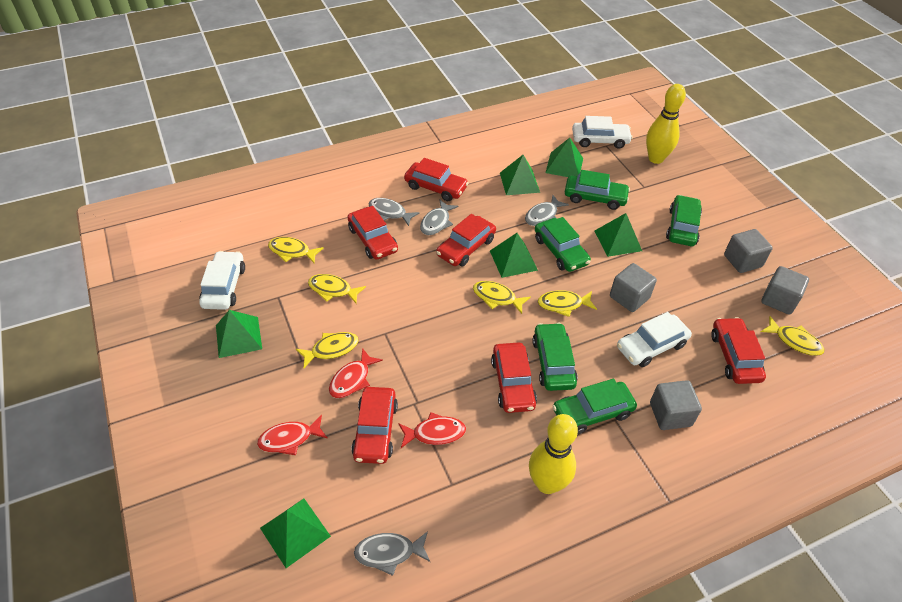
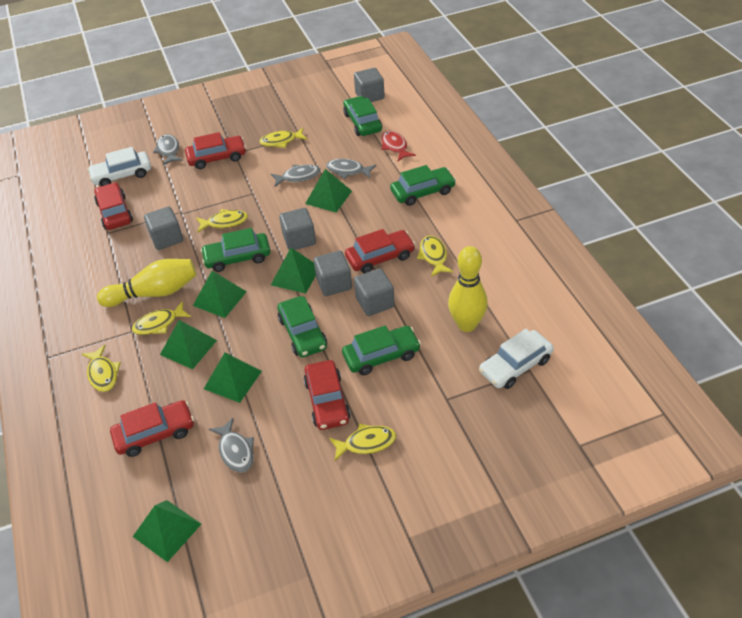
grey cube: [610,263,657,312] [650,380,702,430] [724,229,773,273] [761,266,809,315] = 4 -> [144,206,183,250] [279,208,316,250] [314,251,352,296] [354,68,385,102] [354,268,395,316] = 5
red car: [348,206,398,260] [351,387,398,464] [404,158,469,201] [436,214,496,266] [491,342,537,413] [711,317,766,384] = 6 -> [94,182,133,230] [110,400,194,457] [185,132,246,169] [304,360,351,430] [345,229,415,274] = 5
red fish: [257,415,328,455] [329,348,383,398] [398,412,466,448] = 3 -> [381,131,416,161] = 1
white car: [199,251,245,310] [572,116,633,149] [617,312,692,367] = 3 -> [87,147,151,186] [479,329,554,389] = 2

